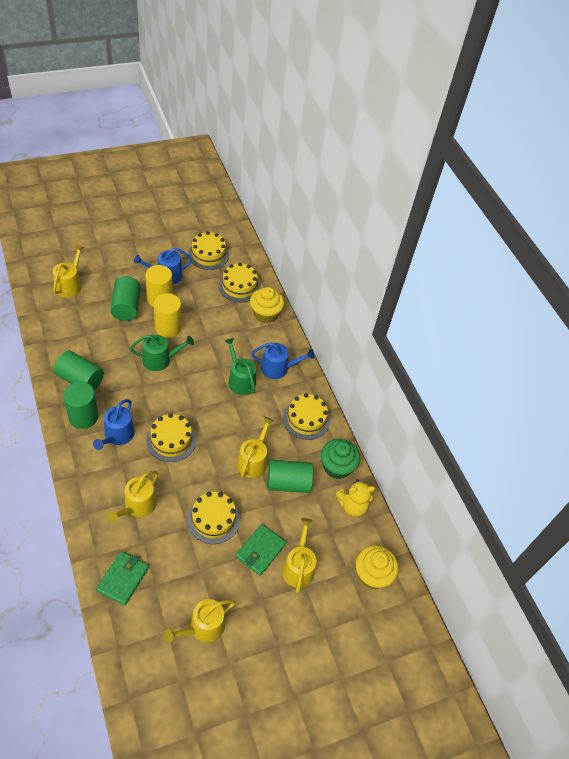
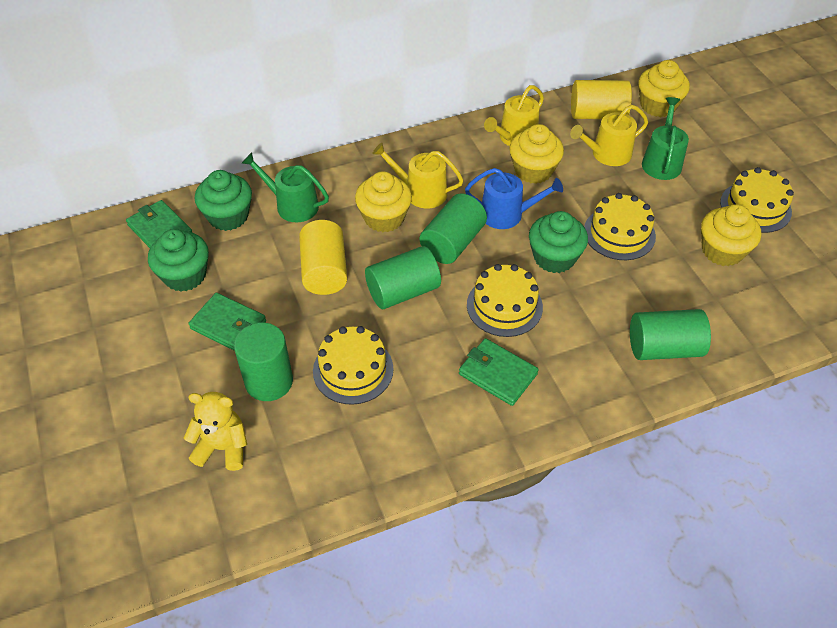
blue watering can: [93,399,135,450] [134,248,192,284] [251,343,314,379] = 3 -> [465,168,563,229] = 1
green cupcake: [321,439,360,479] = 1 -> [148,229,209,292] [195,170,252,231] [529,211,588,273] = 3
green wallet: [96,551,149,606] [235,524,286,576] = 2 -> [126,200,192,248] [188,293,266,351] [459,338,539,406] = 3
yellow cake: [146,413,196,462] [187,492,240,544] [188,231,229,270] [219,262,261,302] [283,393,330,440] = 5 -> [313,326,393,405] [467,264,543,337] [584,193,656,260] [720,167,794,233] = 4
yellow cupcake: [250,287,284,323] [356,545,399,589] = 2 -> [355,171,412,232] [509,124,564,184] [638,60,690,117] [701,204,761,266] = 4
yellow watering can: [53,244,85,298] [107,471,158,523] [164,599,236,642] [237,417,274,478] [282,518,316,593] = 5 -> [372,143,464,209] [484,85,544,146] [570,105,648,166] = 3

